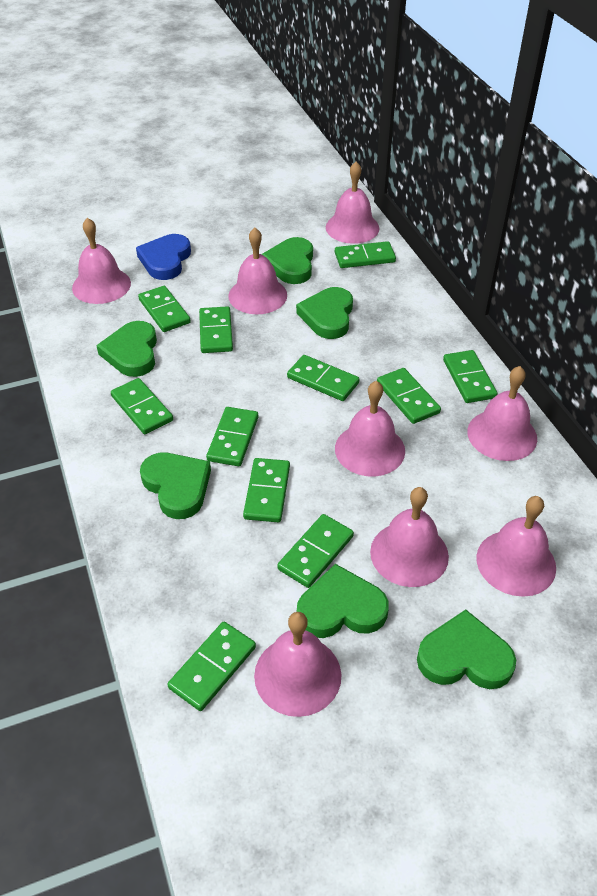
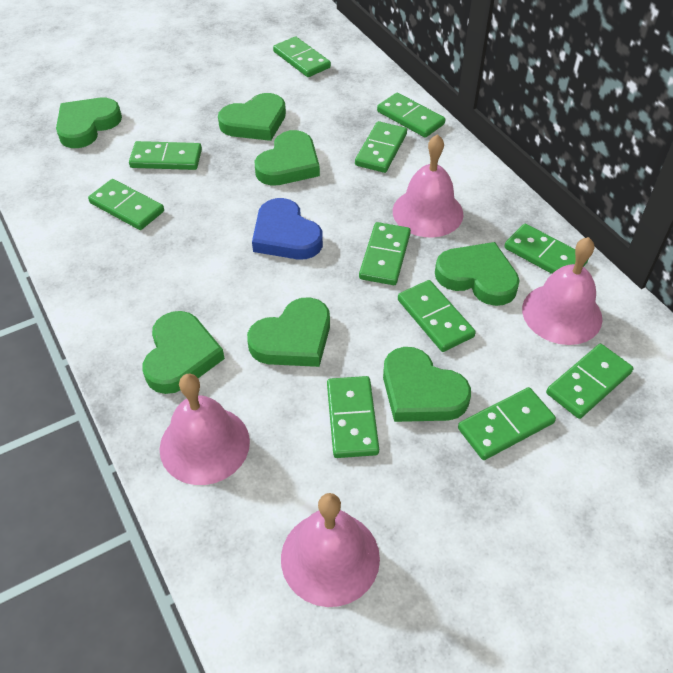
green heart: [96,321,157,377] [140,453,211,519] [261,237,313,284] [296,287,353,339] [297,564,389,638] [417,609,516,689] = 6 -> [56,98,122,148] [143,311,225,394] [218,93,286,141] [247,297,330,367] [255,130,320,186] [383,347,471,422] [435,242,520,306] = 7
pink bell: [72,218,131,304] [228,228,287,314] [254,612,342,717] [326,162,380,244] [335,381,405,476] [370,487,449,587] [467,366,537,461] [476,496,556,597] = 8 -> [160,374,250,485] [281,493,380,607] [393,134,463,237] [522,237,602,345] = 4

